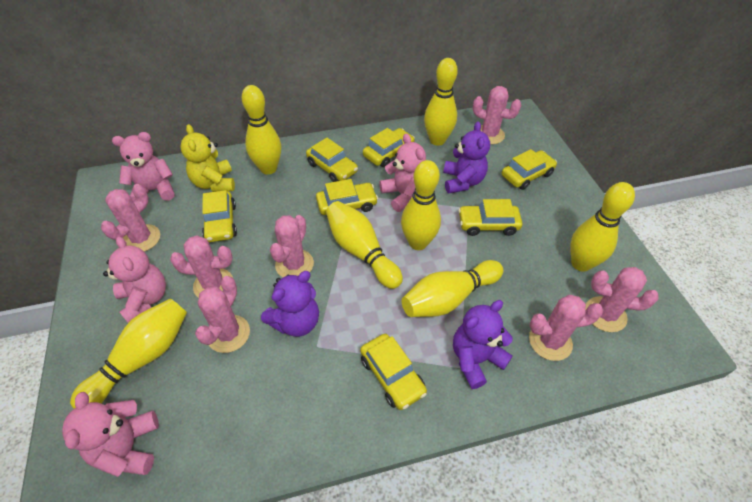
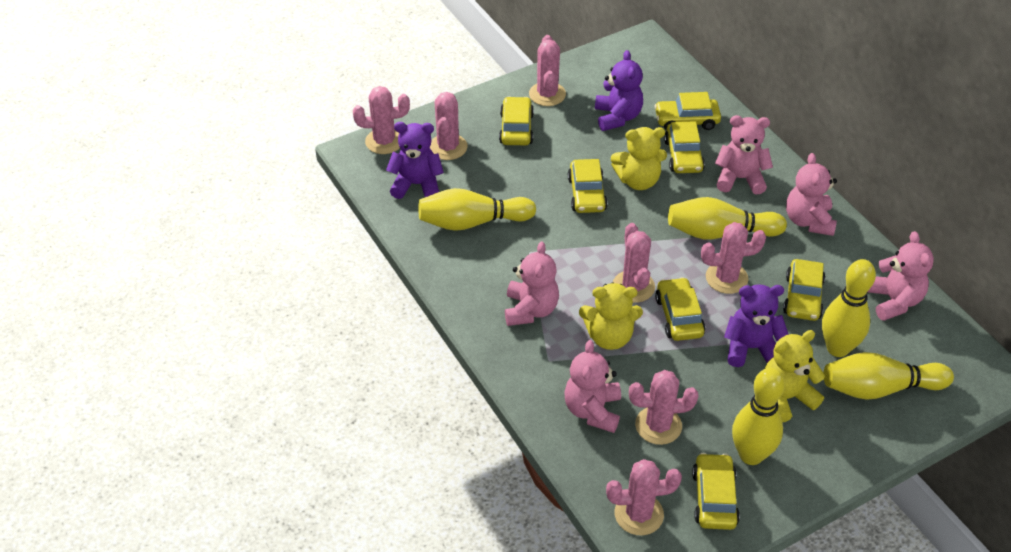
pink teddy bear: [62,392,159,477] [103,236,166,323] [112,132,175,202] [379,134,426,212] = 4 -> [505,242,559,326] [564,340,621,433] [715,115,773,195] [786,153,837,236] [868,231,934,321] = 5
yellow bowling pin: [70,298,187,409] [241,85,281,175] [326,201,403,289] [401,160,441,250] [402,260,503,317] [424,58,458,146] [571,182,635,272] = 7 -> [418,188,536,231] [668,197,787,239] [732,368,785,465] [822,259,876,357] [824,352,954,400] = 5
yellow teddy bear: [180,124,235,192] = 1 -> [579,282,643,350] [611,127,667,190] [765,330,825,423] = 3

